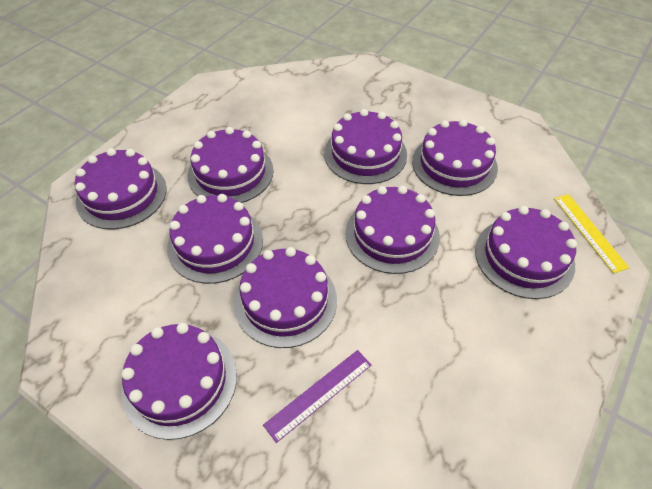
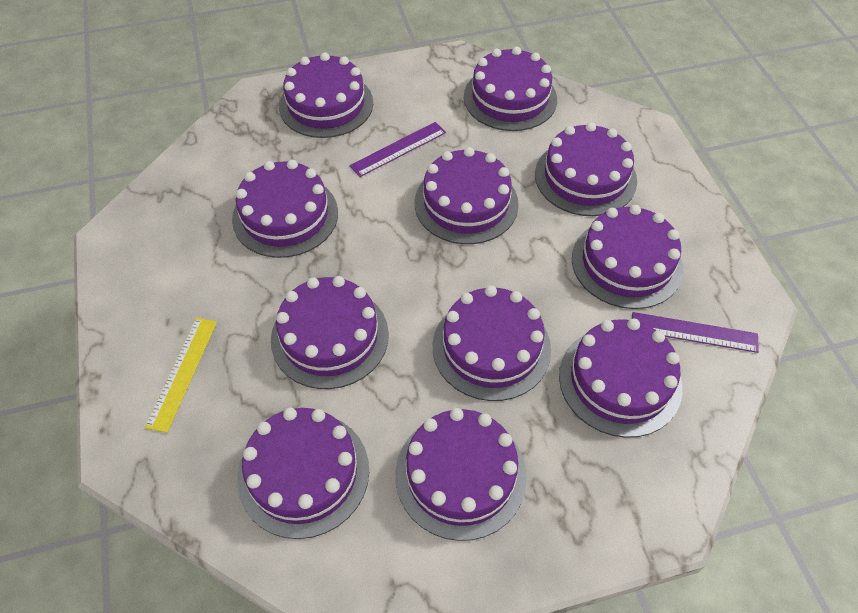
purple cake: [75,148,167,229] [121,323,237,440] [167,194,263,284] [188,127,274,203] [234,247,337,348] [324,109,407,184] [345,186,440,274] [412,119,498,196] [475,206,577,299] = 9 -> [232,160,338,258] [237,408,369,539] [271,276,389,389] [279,52,373,138] [395,408,527,541] [415,147,519,244] [433,285,551,401] [464,47,557,131] [535,122,637,216] [559,318,683,438] [572,205,683,309] = 11
purple ruler: [263,350,371,443] = 1 -> [350,122,446,177] [632,312,759,353] = 2

